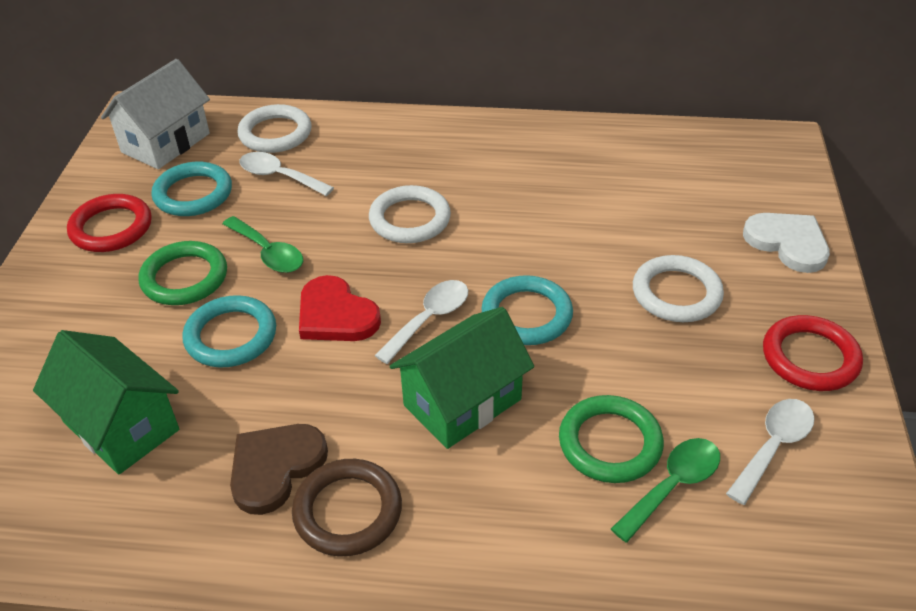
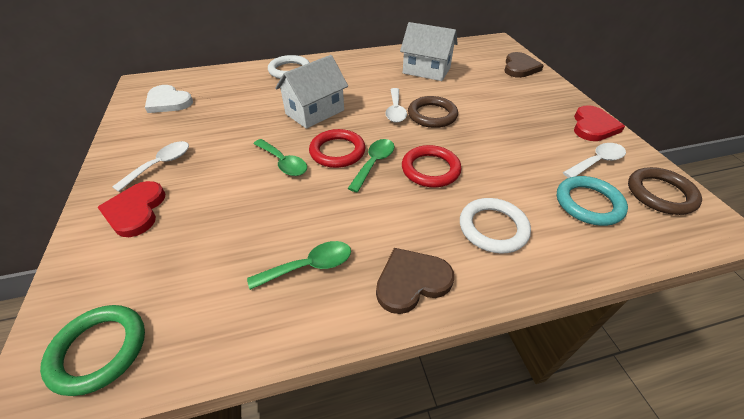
brown heart: [230,424,328,515] = 1 -> [376,248,454,314] [504,52,544,78] = 2
brown ring: [292,459,402,556] = 1 -> [408,96,458,128] [628,167,702,215] = 2
green house: [33,330,179,474] [390,307,534,449] = 2 -> none = 0
green ring: [139,241,227,305] [559,395,664,483] = 2 -> [40,305,145,396] = 1
green spoon: [223,216,303,273] [611,438,720,543] = 2 -> [247,241,351,290] [253,139,307,176] [347,139,394,192] = 3
red heart: [299,275,381,341] = 1 -> [98,181,165,237] [574,105,625,141] = 2
turquoise ring: [152,162,232,216] [182,295,276,368] [481,275,573,345] = 3 -> [557,176,628,226] = 1
white house: [101,59,210,169] = 1 -> [275,55,348,129] [400,22,458,81] = 2
white ring: [237,104,311,153] [369,185,451,243] [633,255,724,322] = 3 -> [268,55,310,79] [460,198,531,254] = 2

